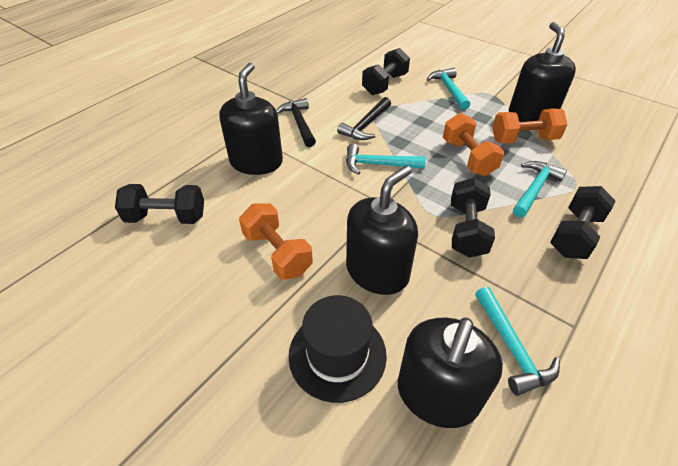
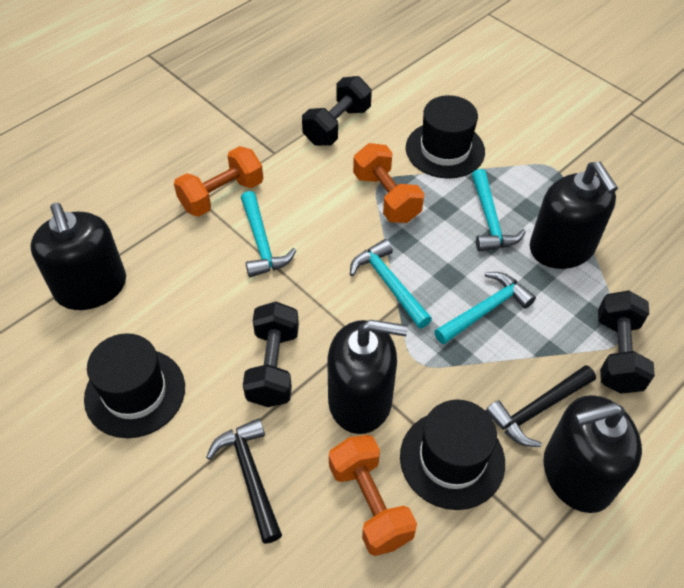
black dumbbell: [115,184,204,224] [362,48,410,95] [451,178,495,258] [550,186,615,259] = 4 -> [243,302,299,407] [302,76,372,146] [598,290,655,394] = 3
black hat: [288,295,387,403] = 1 -> [84,333,185,438] [400,400,505,510] [406,95,485,179] = 3

